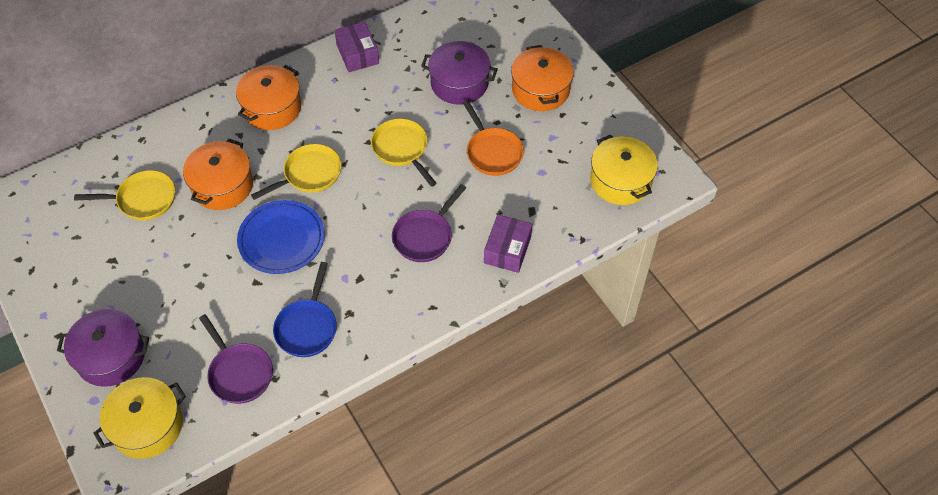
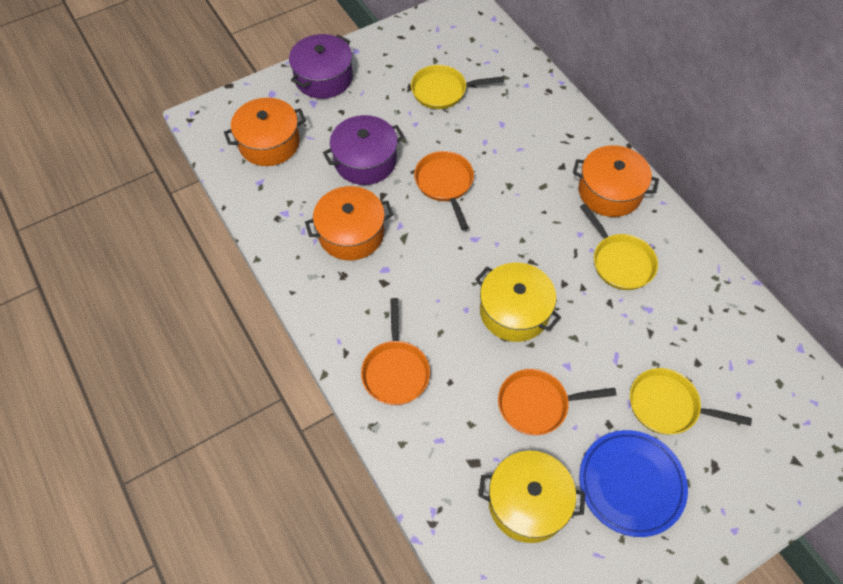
blue pan: [273,262,337,357] = 1 -> none = 0
orange pan: [463,100,524,176] = 1 -> [361,298,430,405] [414,151,474,230] [498,369,617,435] = 3
purple box: [334,21,379,72] [484,215,532,273] = 2 -> none = 0
purple pan: [199,314,273,404] [392,184,466,262] = 2 -> none = 0

